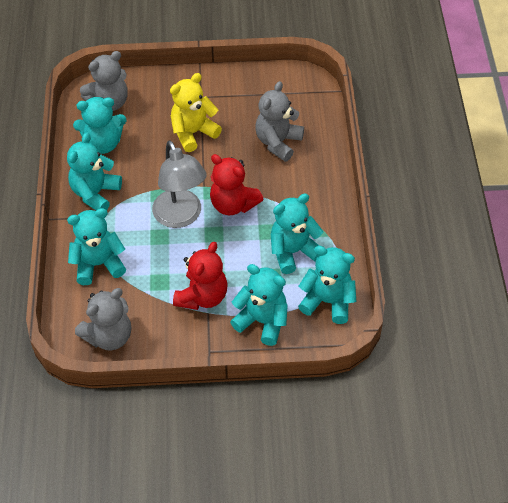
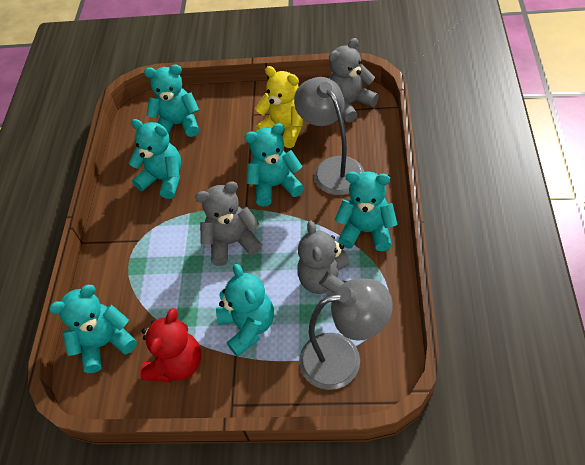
grey lamp: [152,140,207,228] = 1 -> [294,77,364,195] [299,278,393,390] = 2
red teddy bear: [173,242,227,310] [210,154,263,215] = 2 -> [140,308,201,382] = 1

